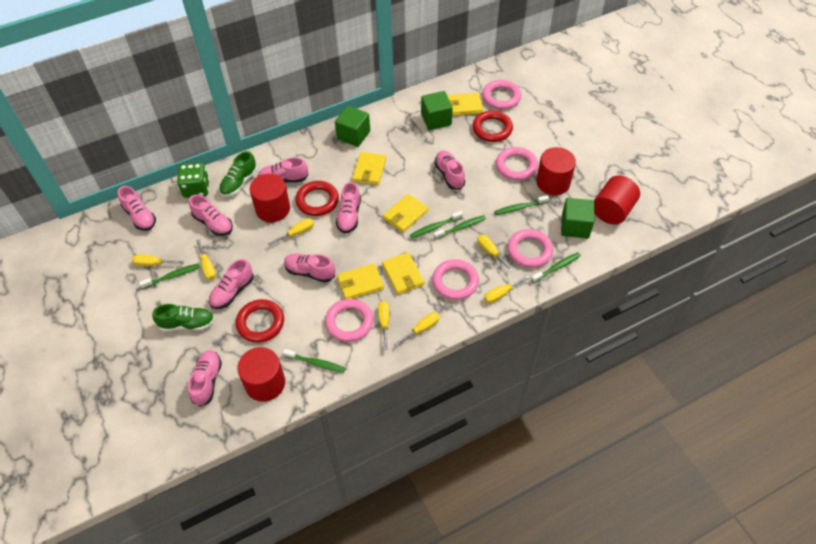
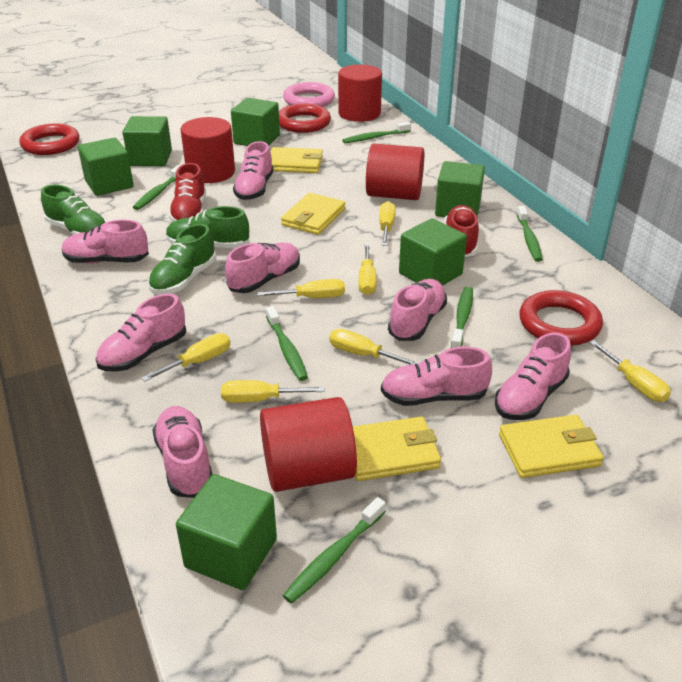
green cube: [335,106,370,147] [421,91,453,130] [561,198,594,239] = 3 -> [78,137,134,196] [123,116,172,166] [176,474,277,590] [231,98,280,146] [399,218,467,286] [435,161,485,217] = 6
green dice: [177,163,209,198] = 1 -> none = 0
green shoe: [152,304,215,331] [219,151,257,197] = 2 -> [41,185,107,235] [148,224,216,294] [166,206,250,248] = 3
pink ring: [325,299,373,342] [432,259,479,300] [482,80,521,110] [496,147,538,180] [507,229,553,268] = 5 -> [283,82,335,107] = 1
red shoe: none = 0 -> [169,163,206,222] [444,205,479,257] = 2
yellow wallet: [337,263,384,299] [352,152,386,185] [382,252,425,295] [383,194,428,233] [447,93,483,116] = 5 -> [271,147,323,173] [281,193,345,235] [353,416,441,481] [499,415,604,478] = 4

